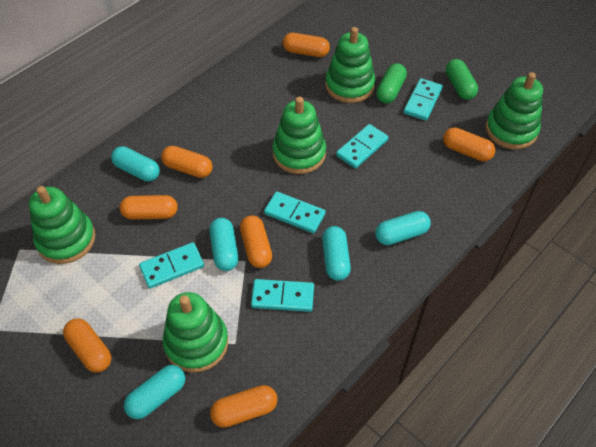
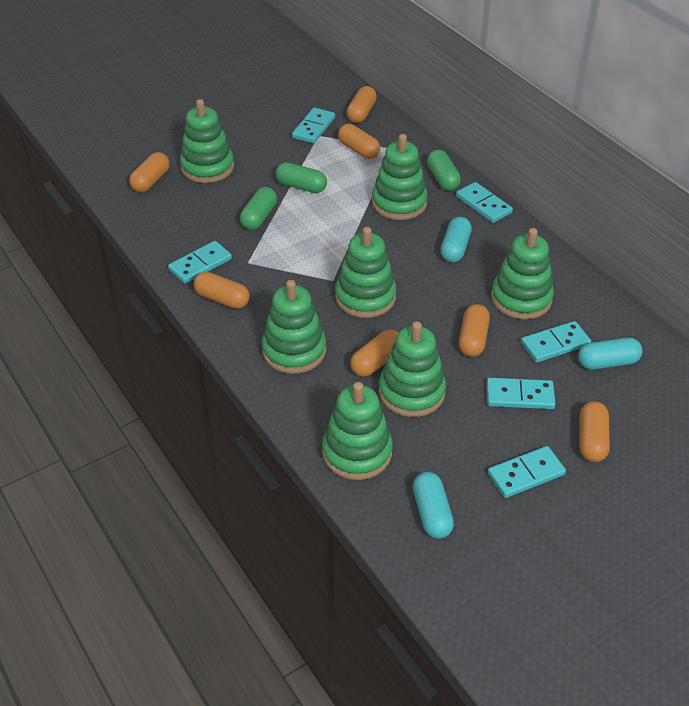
green capsule: [376,63,407,103] [446,59,478,100] = 2 -> [240,187,277,230] [276,162,327,193] [427,150,461,191] = 3
green stacking toy: [29,186,95,264] [162,292,228,373] [273,97,326,174] [325,27,375,103] [486,72,543,149] = 5 -> [180,99,234,183] [262,280,326,374] [322,382,393,480] [335,227,396,318] [372,134,428,220] [379,321,446,417] [491,228,554,319] = 7
turquoise capsule: [111,146,160,182] [124,365,185,419] [209,218,238,271] [322,226,351,281] [375,211,431,245] = 5 -> [413,472,454,539] [440,217,472,263] [578,338,643,370] = 3
turquoise domino: [139,242,204,288] [251,279,314,312] [264,191,326,233] [336,124,388,169] [404,78,443,121] = 5 -> [168,241,232,284] [292,108,335,143] [456,182,513,223] [487,378,555,409] [488,446,566,498] [521,321,591,362] = 6

